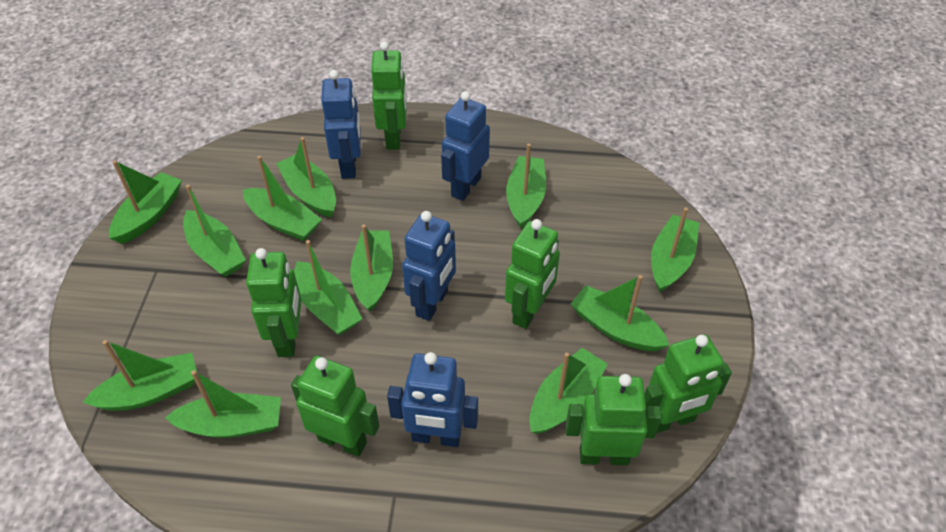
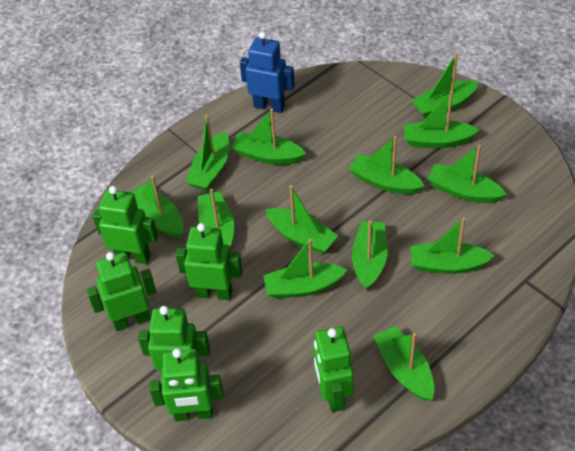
blue robot: [321,70,361,179] [387,352,478,447] [402,211,456,321] [441,91,490,201] = 4 -> [240,32,295,113] = 1
green boat: [83,340,198,411] [109,160,182,244] [165,370,281,438] [183,185,246,277] [243,156,322,241] [276,137,336,217] [294,240,362,335] [350,225,393,312] [506,143,546,228] [529,348,608,434] [571,275,669,351] [651,207,699,292] = 12 -> [131,176,183,238] [186,115,229,191] [198,188,234,247] [231,108,306,165] [263,239,347,298] [266,185,338,254] [349,136,424,194] [352,220,388,291] [373,326,434,401] [404,91,479,148] [410,217,495,274] [412,53,479,119] [428,145,507,203] = 13

